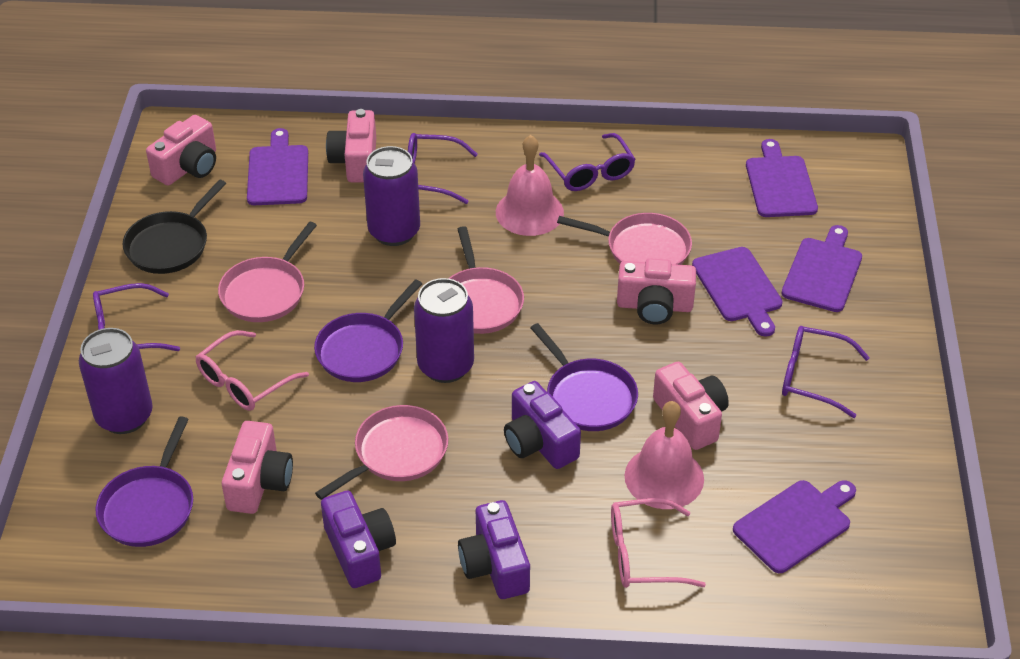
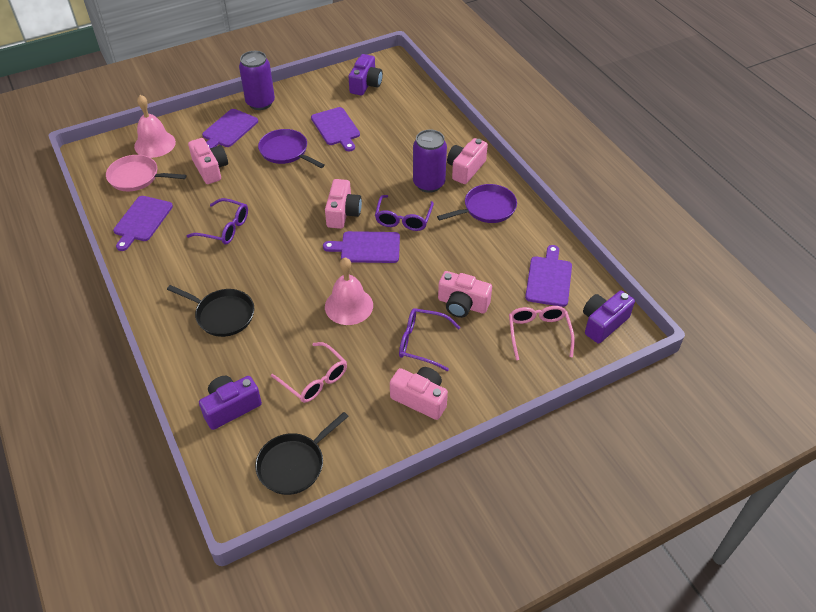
black pan: [122,179,226,274] = 1 -> [167,285,254,337] [255,412,349,495] = 2
pink pan: [218,222,317,322] [315,405,448,500] [448,226,524,334] [557,213,692,265] = 4 -> [106,155,187,191] = 1
purple can: [79,328,153,434] [363,146,420,246] [414,278,474,383] = 3 -> [239,51,275,110] [413,129,447,193] = 2
purple glasses: [93,283,180,351] [408,133,478,204] [539,133,636,191] [782,326,870,418] = 4 -> [187,198,248,244] [375,195,434,231] [399,308,461,371] = 3
purple pan: [96,416,193,547] [314,279,422,382] [530,323,638,431] = 3 -> [258,129,325,168] [437,184,517,223] = 2

